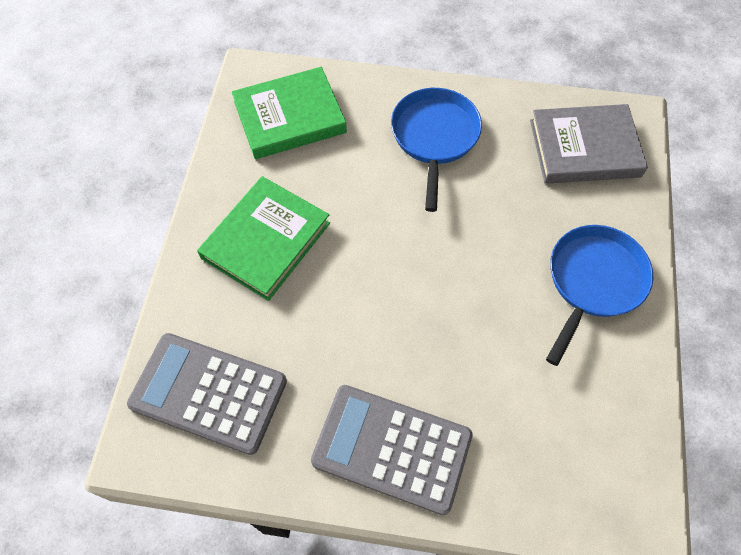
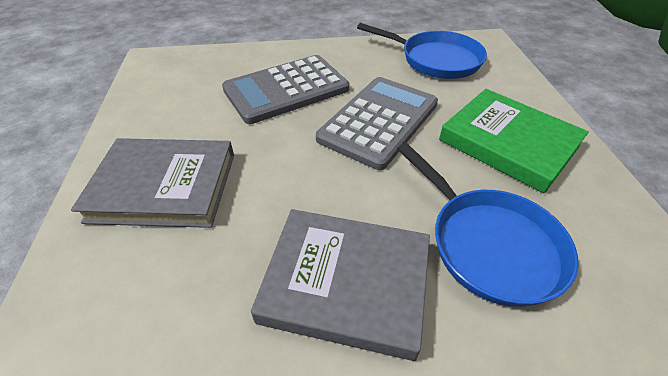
green book: [197,176,330,301] [232,67,347,159] = 2 -> [439,89,589,193] = 1
grey book: [530,104,648,184] = 1 -> [71,138,234,228] [251,209,430,361] = 2

